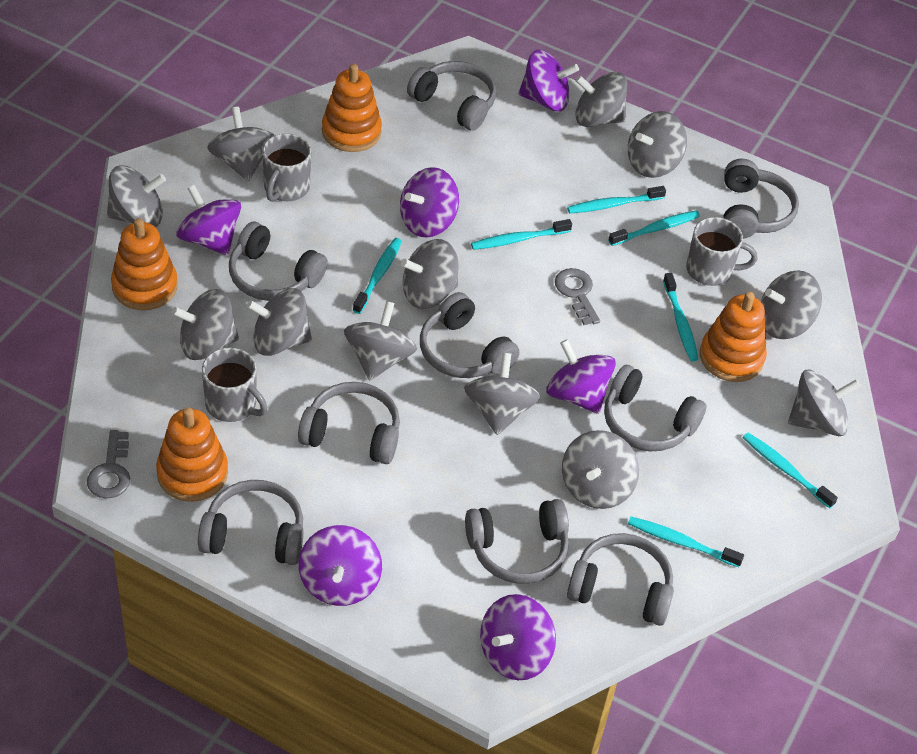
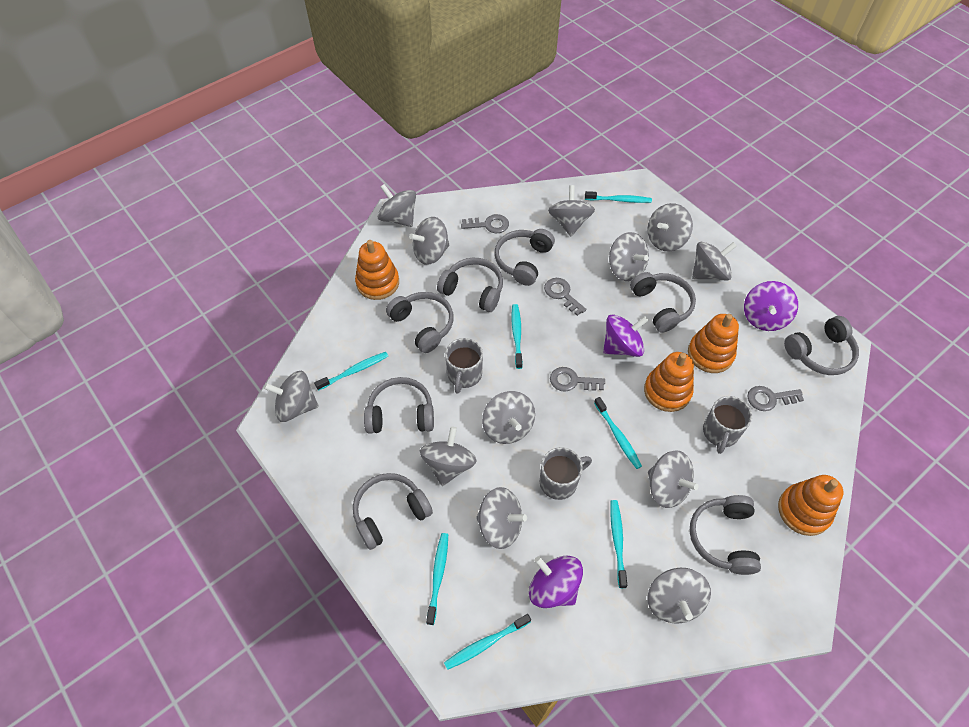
grey headphones: [198,480,304,565] [229,222,328,301] [298,382,400,464] [407,61,496,131] [420,292,520,378] [465,499,569,584] [567,533,674,626] [604,365,706,451] [723,159,799,239] = 9 -> [353,473,433,550] [364,377,434,434] [386,292,454,353] [437,258,503,312] [495,229,555,286] [630,272,696,333] [689,495,761,575] [784,316,859,375] = 8
grey key: [87,430,130,498] [555,268,600,325] = 2 -> [461,214,509,233] [544,278,586,316] [550,367,605,392] [747,386,804,411] = 4
purple spinning top: [177,185,241,255] [299,525,382,606] [400,167,459,238] [480,594,556,680] [519,50,579,111] [546,339,616,414] = 6 -> [529,556,583,608] [603,314,649,357] [744,281,798,331] = 3

